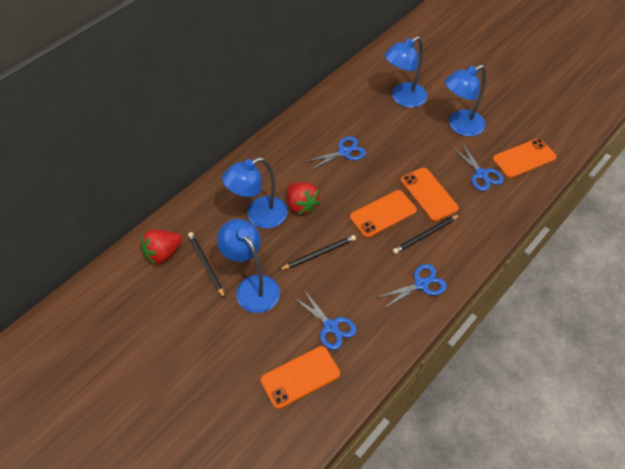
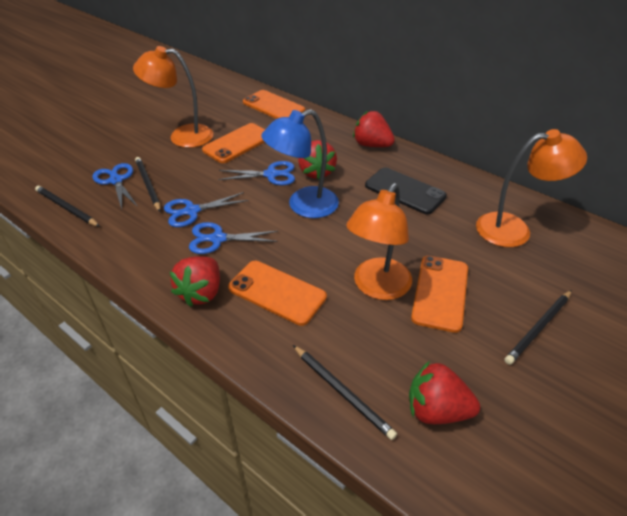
black pencil: [188,232,225,299] [279,235,356,270] [393,214,460,254] = 3 -> [35,186,100,227] [135,157,161,212] [293,345,397,440] [504,290,572,365] = 4
black phone: none = 0 -> [365,167,447,214] = 1
blue lamp: [217,219,280,313] [222,157,288,229] [384,36,427,108] [445,65,486,136] = 4 -> [261,109,339,218] = 1
orange lamp: none = 0 -> [133,46,213,148] [346,183,412,300] [476,129,587,247] = 3
red strawberry: [141,230,182,265] [287,182,321,215] = 2 -> [170,256,220,307] [298,140,337,180] [353,111,395,147] [409,361,480,424] = 4

